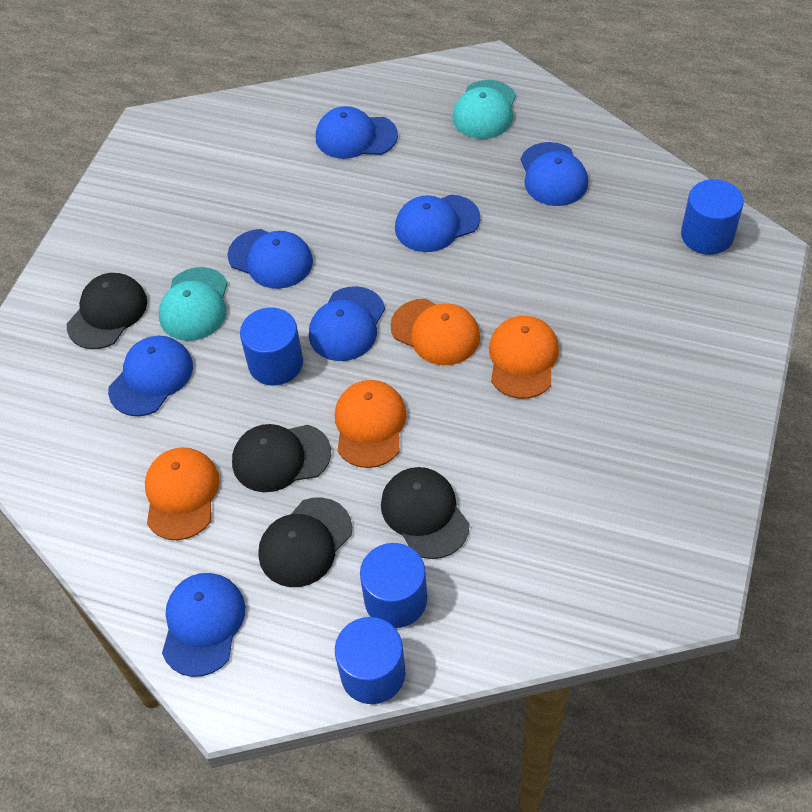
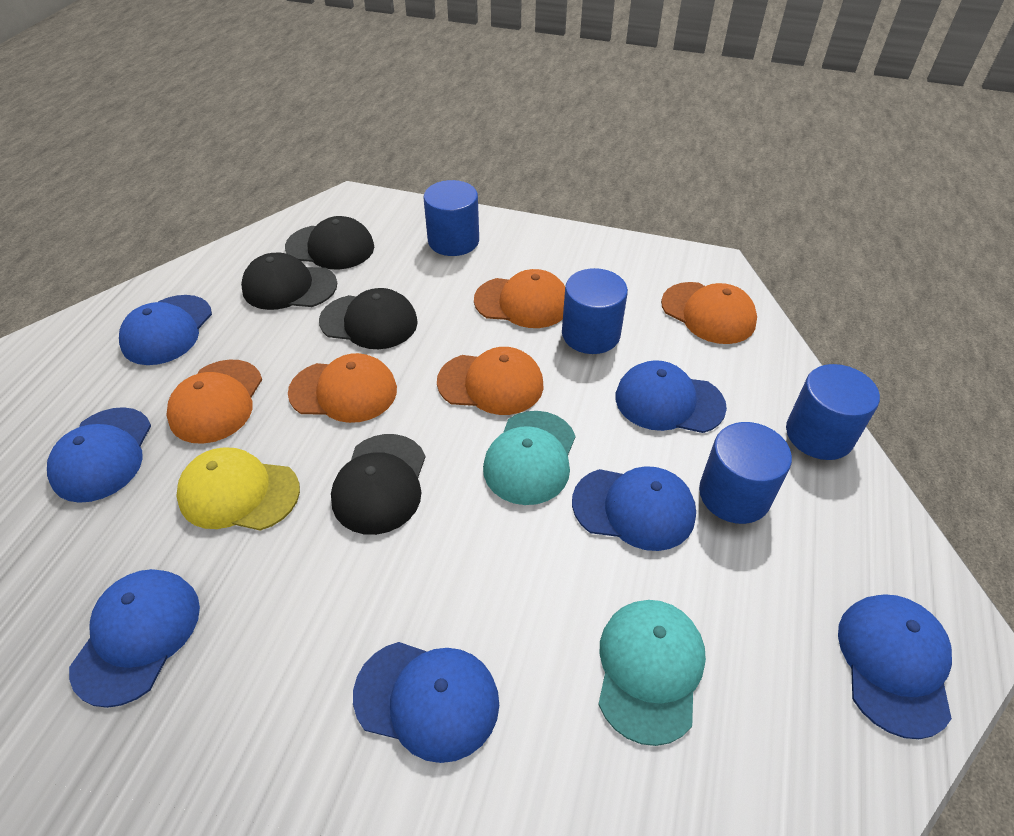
orange cap: [145,447,220,540] [335,380,407,468] [390,299,480,365] [489,316,559,399] = 4 -> [166,360,262,444] [288,353,397,423] [437,347,544,415] [474,269,565,328] [661,282,757,344] = 5
yellow cap: none = 0 -> [176,448,300,531] = 1

